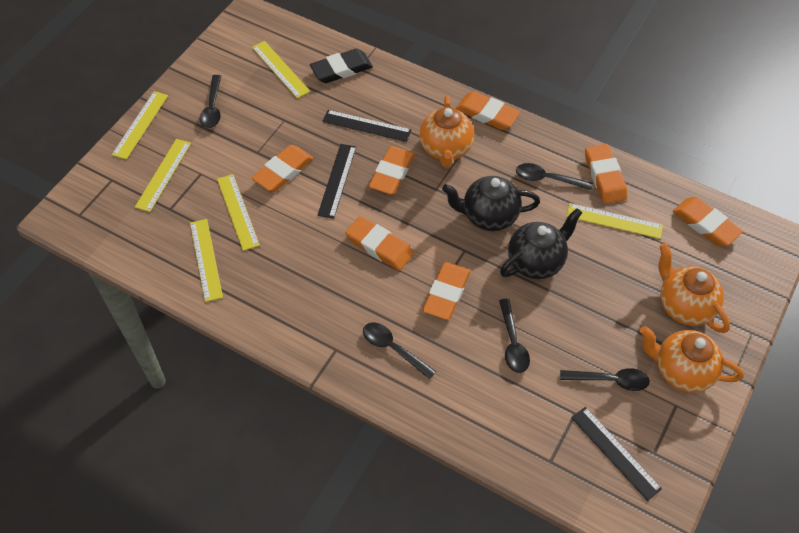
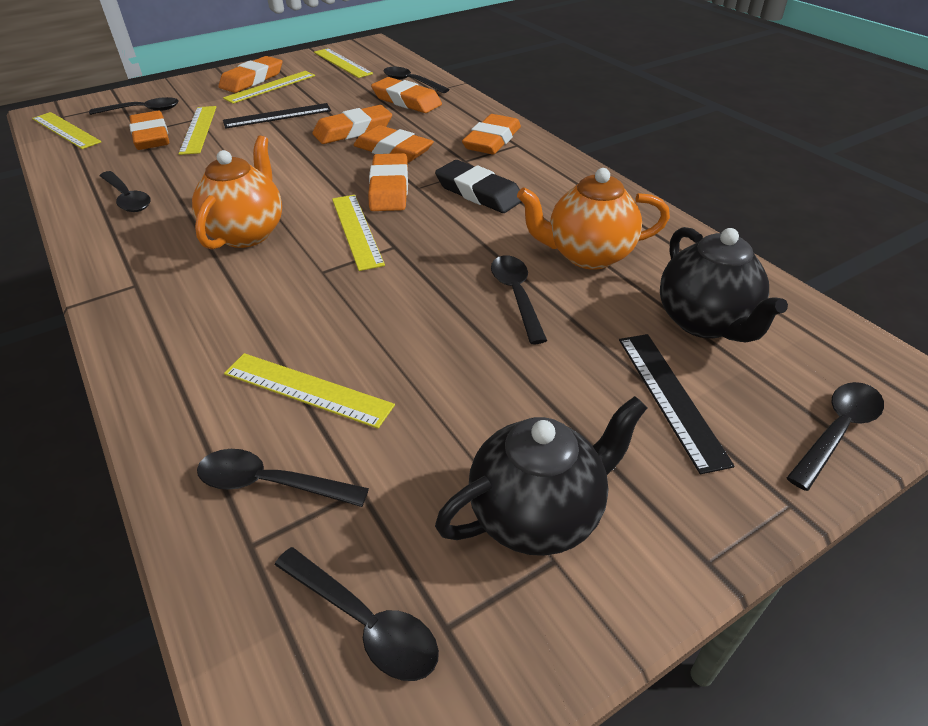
black ruler: [317,144,356,219] [322,110,412,142] [571,407,662,501] = 3 -> [223,103,331,129] [619,334,735,474] = 2
black spoon: [200,75,221,128] [363,323,436,379] [499,299,530,373] [516,163,593,190] [560,368,650,391] = 5 -> [89,97,179,115] [100,171,151,212] [197,449,369,507] [275,547,439,681] [384,67,450,93] [491,256,547,344] [787,382,884,491] = 7
orange teapot: [419,95,474,168] [640,326,744,393] [659,243,730,333] = 3 -> [192,135,282,249] [517,168,670,270] = 2

